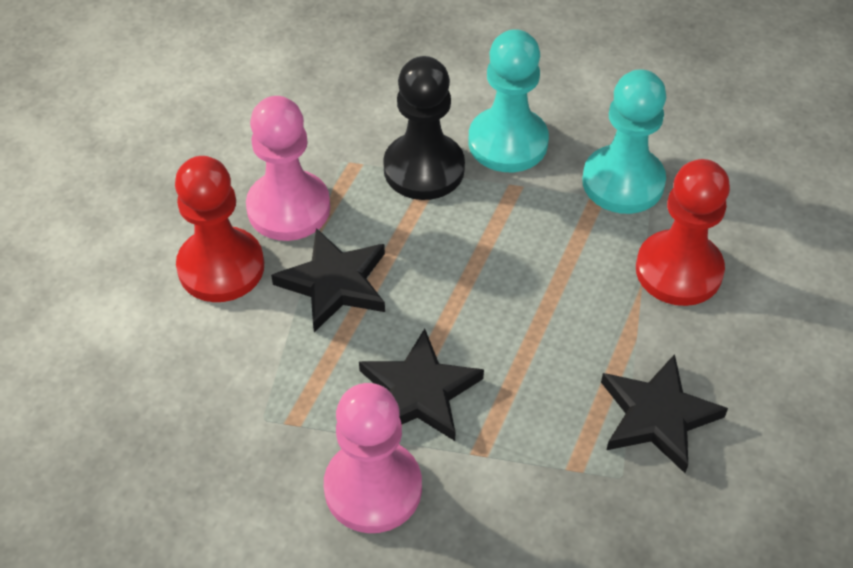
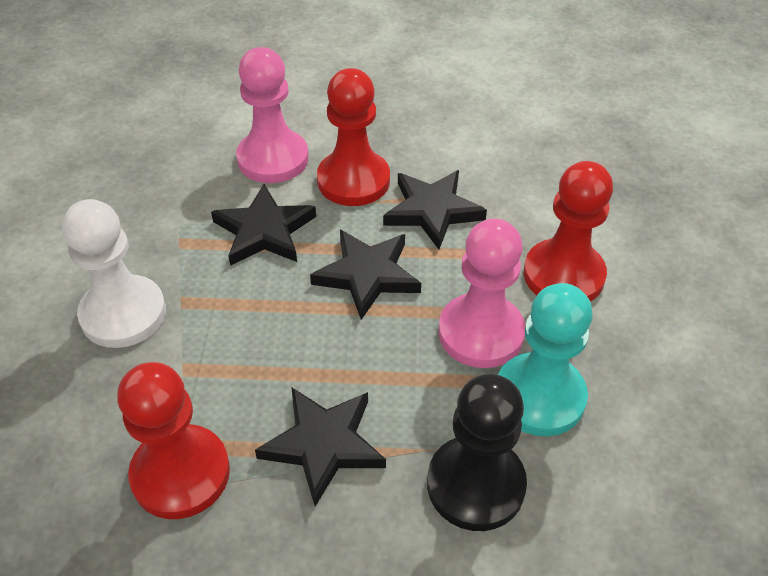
black star: [271,228,385,332] [359,328,484,441] [601,354,728,473] = 3 -> [211,184,316,266] [255,387,386,506] [310,230,421,320] [383,170,487,249] = 4
red pawn: [175,156,264,302] [636,159,730,306] = 2 -> [117,362,230,519] [317,68,390,206] [524,161,613,302] = 3
turquoise pawn: [469,29,549,172] [582,69,666,214] = 2 -> [498,283,593,436] = 1
white pawn: none = 0 -> [62,199,166,348] = 1

